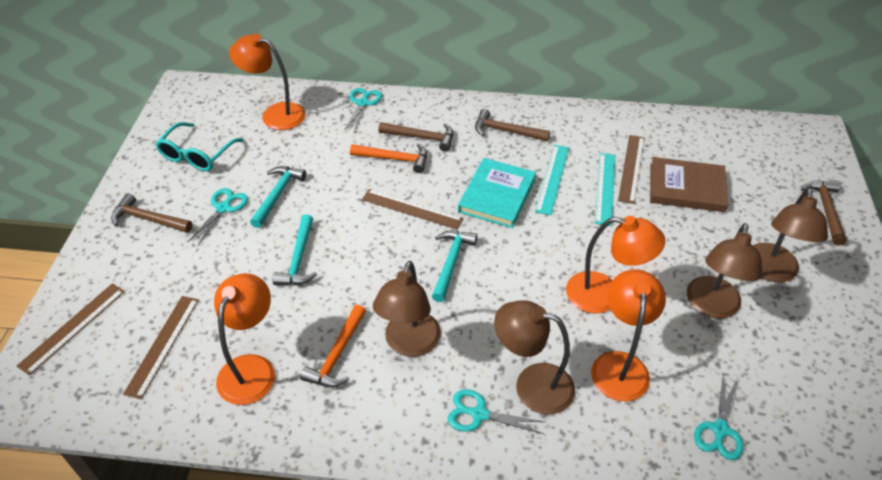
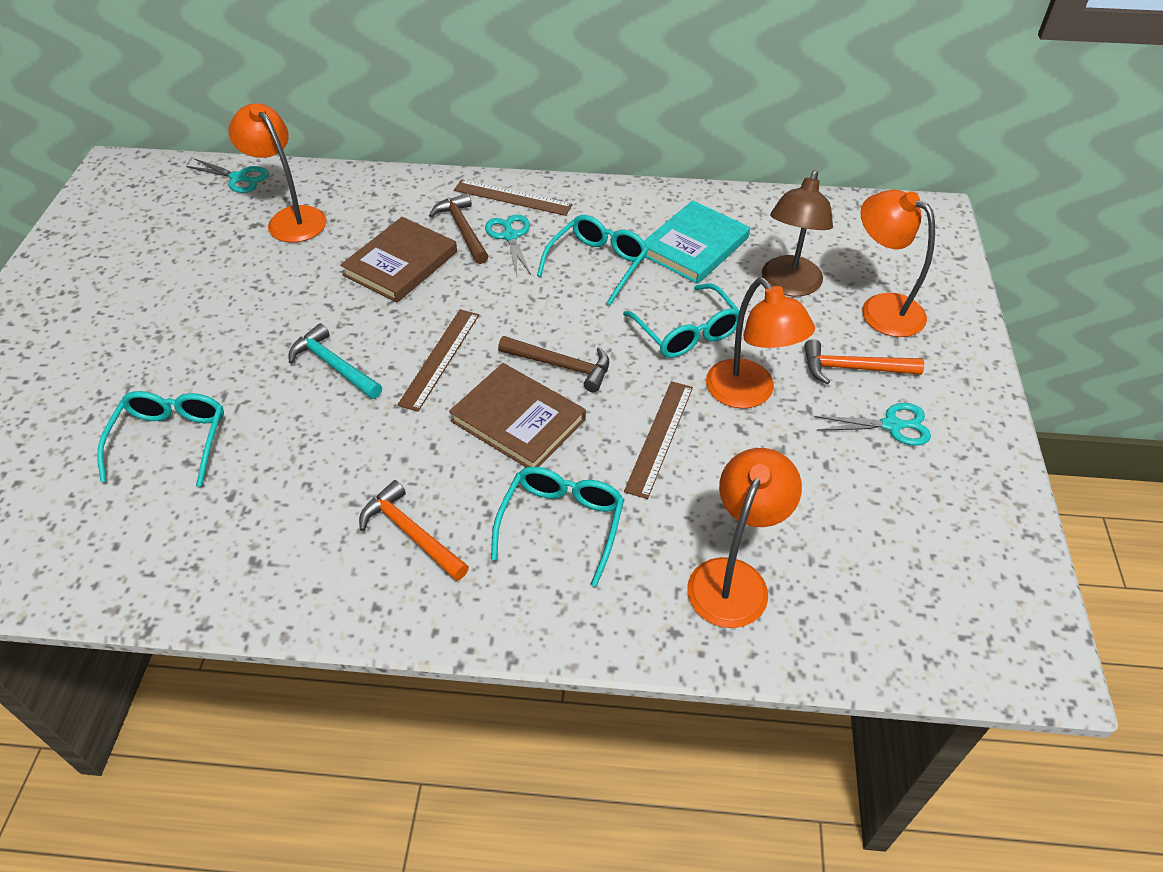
brown book: [650,157,728,212] = 1 -> [340,217,457,303] [449,363,586,468] = 2
brown hammer: [111,193,193,233] [378,122,454,152] [475,109,550,141] [801,180,847,246] = 4 -> [429,193,488,264] [498,336,609,392] = 2
brown lamp: [373,261,441,357] [494,300,575,415] [687,223,763,319] [753,188,828,282] = 4 -> [762,170,833,296] = 1
brown ruler: [17,284,125,375] [123,296,199,399] [362,189,463,230] [618,135,645,204] = 4 -> [397,309,479,412] [454,179,573,216] [624,381,693,499] = 3
turquoise glasses: [156,122,243,171] = 1 -> [97,391,224,487] [491,467,624,587] [537,215,648,305] [623,283,740,358] = 4
turquoise hammer: [250,166,306,228] [273,214,317,285] [432,230,477,302] = 3 -> [288,323,382,399] = 1
turquoise ruler: [535,145,569,215] [595,153,615,226] = 2 -> none = 0
turquoise scissors: [188,188,248,246] [344,88,382,132] [448,389,545,434] [694,373,744,460] = 4 -> [186,159,269,193] [485,214,531,275] [814,403,931,446] = 3

